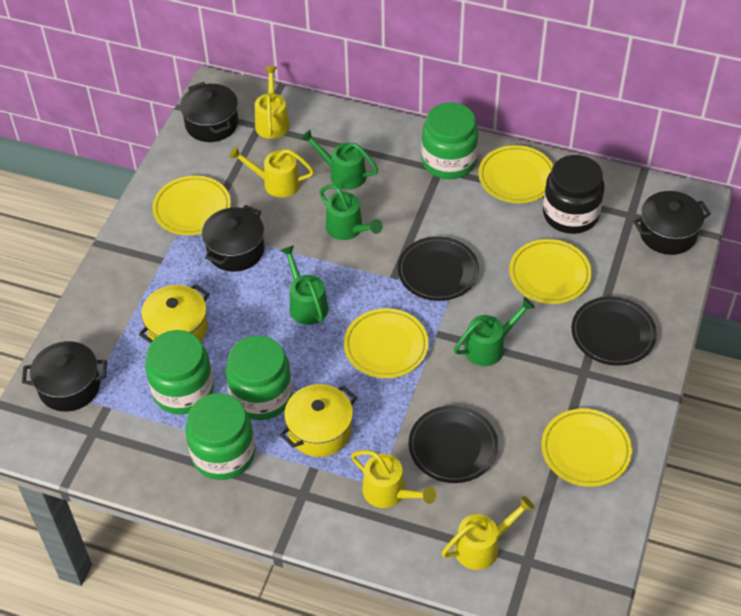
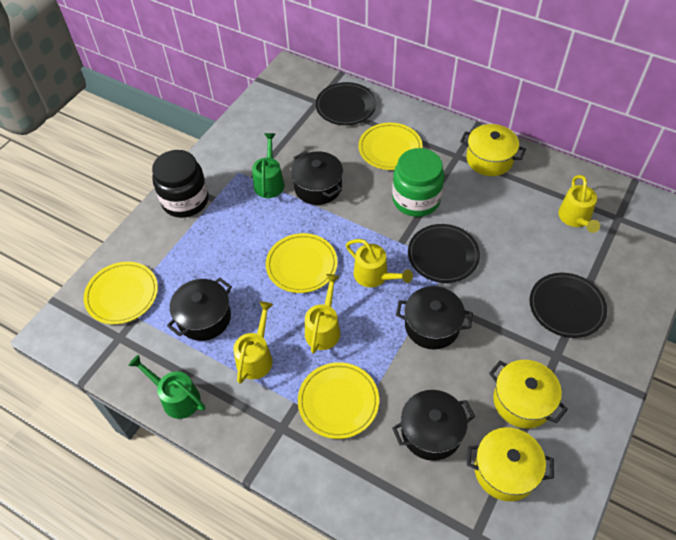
green jar: [145,330,214,414] [185,393,255,480] [226,335,292,420] [421,102,478,179] = 4 -> [392,148,445,217] = 1
green watering can: [280,245,328,325] [301,130,378,190] [319,184,383,240] [454,297,535,366] = 4 -> [128,355,205,419] [252,133,284,198] = 2
yellow plate: [152,176,231,235] [344,308,429,378] [478,145,553,203] [509,239,592,304] [541,409,632,487] = 5 -> [84,262,158,324] [266,233,338,293] [298,362,379,439] [358,123,423,170] = 4
yellow pot: [139,284,209,344] [280,384,357,457] = 2 -> [460,124,526,176] [467,427,554,501] [489,360,568,428] = 3

